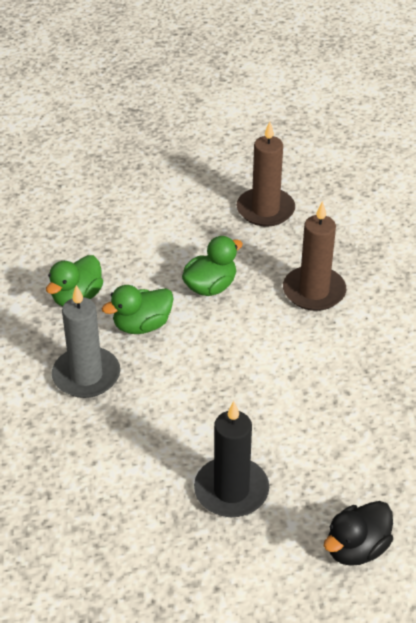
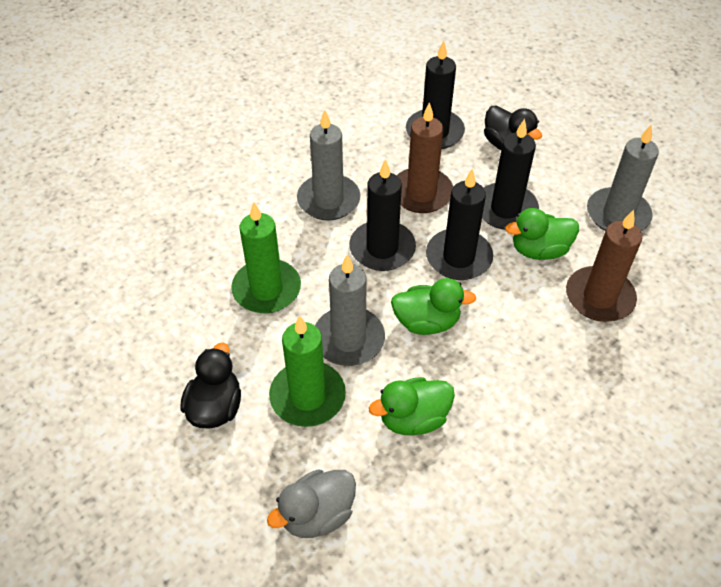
black candle: [194,401,269,517] = 1 -> [349,159,416,271] [406,40,465,149] [426,169,493,280] [482,119,539,230] = 4
black duck: [324,501,393,566] = 1 -> [180,342,241,428] [484,106,542,150] = 2
green candle: none = 0 -> [231,202,301,313] [269,315,346,427] = 2
grey candle: [52,285,120,398] = 1 -> [297,110,360,221] [315,255,385,366] [587,124,659,231] = 3
grey duck: none = 0 -> [267,469,356,538] = 1

